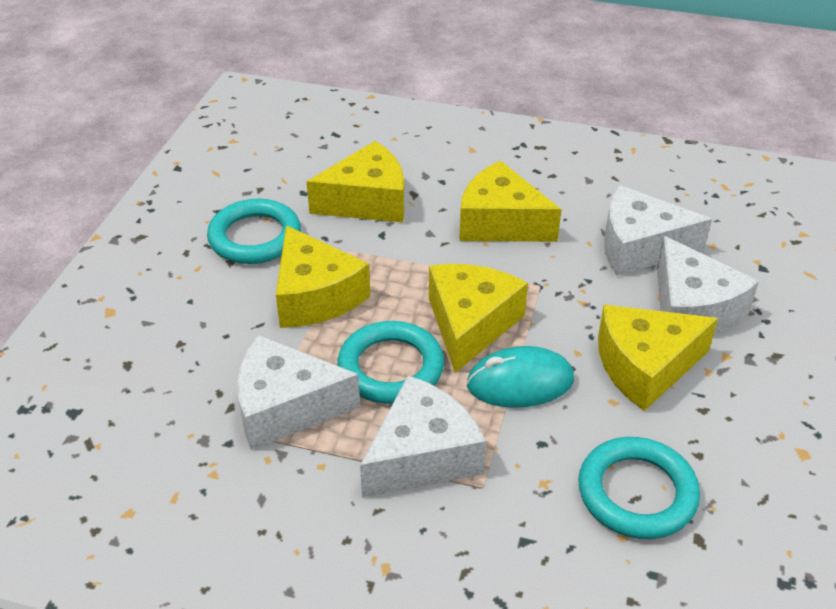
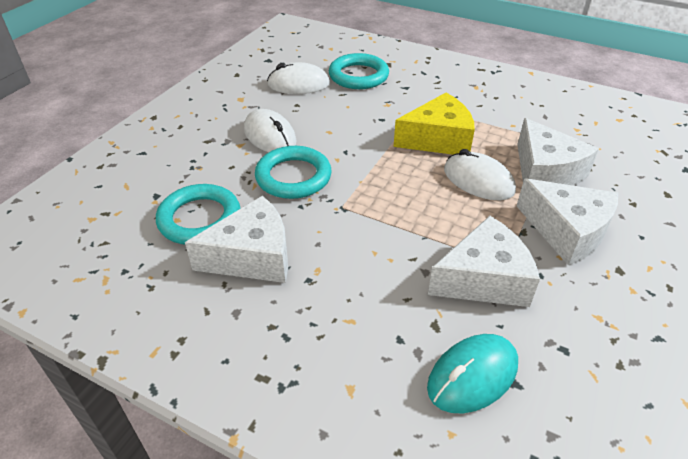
white mouse: none = 0 -> [244,109,297,152] [267,62,330,94] [444,149,516,200] = 3
yellow cheese: [276,225,370,328] [306,141,404,222] [429,264,528,373] [459,161,561,242] [598,305,718,411] = 5 -> [394,93,475,155] = 1

